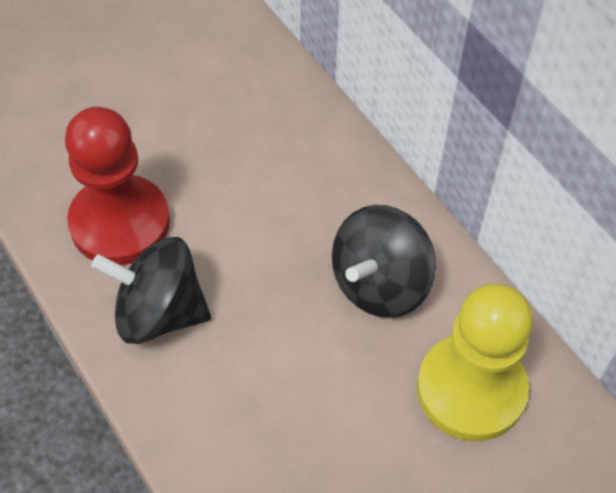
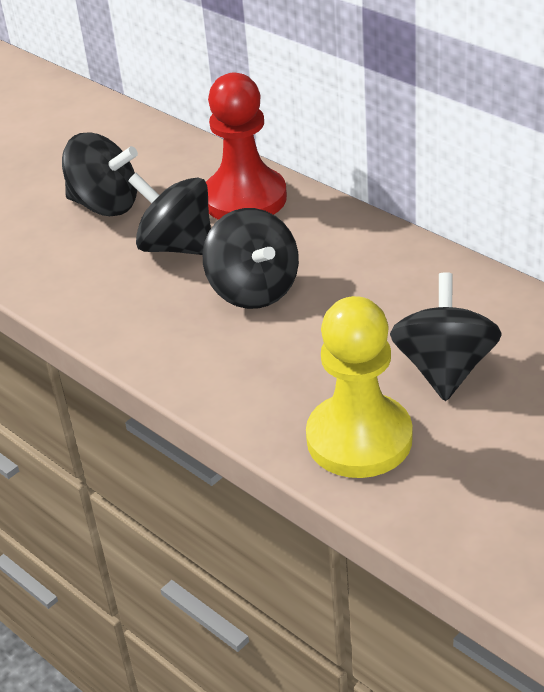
black spinning top: [91,237,211,344] [332,205,436,318] = 2 -> [62,133,138,216] [128,173,211,255] [202,208,299,309] [390,272,502,401] = 4

